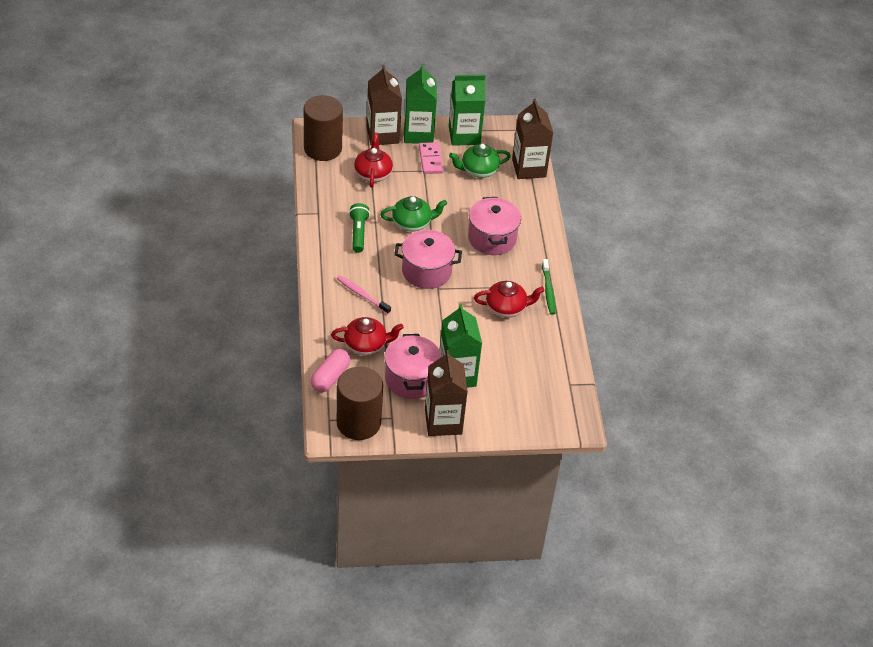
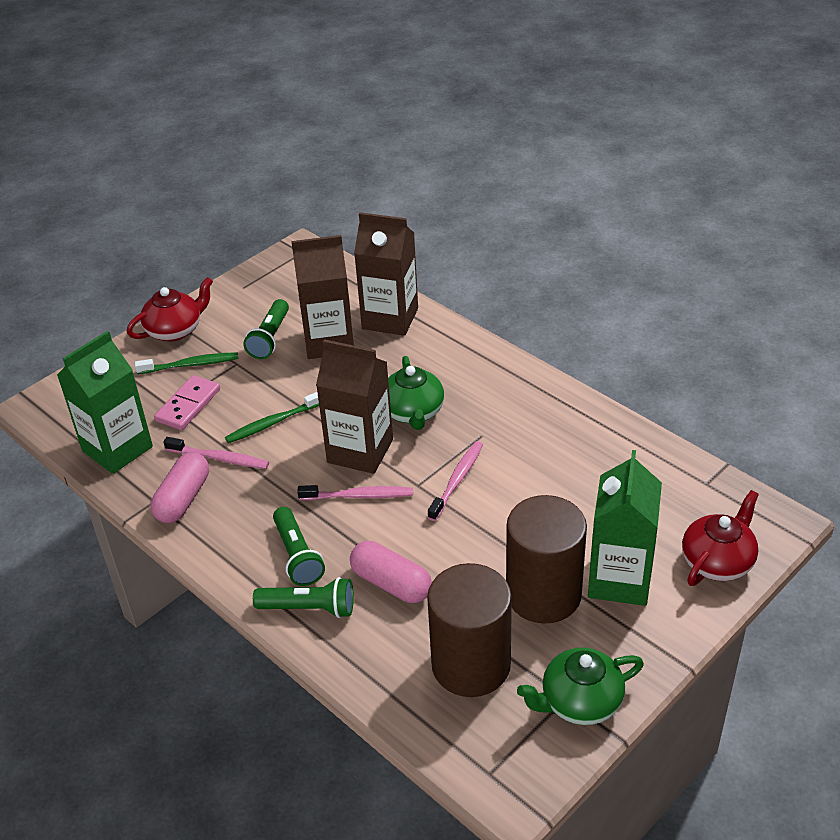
green carton: [404,64,437,144] [439,304,482,388] [449,75,486,146] = 3 -> [57,331,153,474] [588,450,662,606] = 2
green flashlight: [349,203,370,253] = 1 -> [243,299,289,359] [253,577,354,618] [273,507,325,586] = 3
green toothbrush: [542,259,555,315] = 1 -> [135,352,238,374] [225,392,319,443] = 2
pink capsule: [311,349,350,392] = 1 -> [150,452,209,523] [350,541,432,603] = 2
pink pot: [385,334,441,399] [394,230,462,289] [468,197,521,255] = 3 -> none = 0
pink toothbrush: [336,275,391,314] = 1 -> [163,437,269,469] [297,485,413,500] [428,441,483,521] = 3
red teapot: [331,317,404,355] [354,132,393,188] [474,281,545,318] = 3 -> [127,277,213,341] [682,490,759,586] = 2

